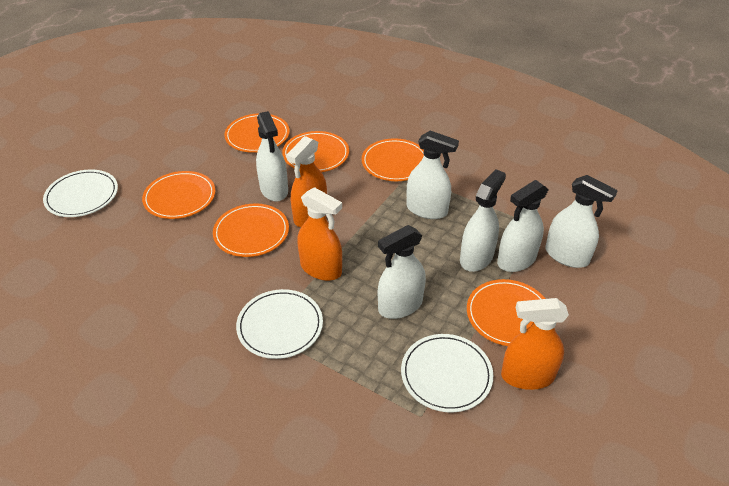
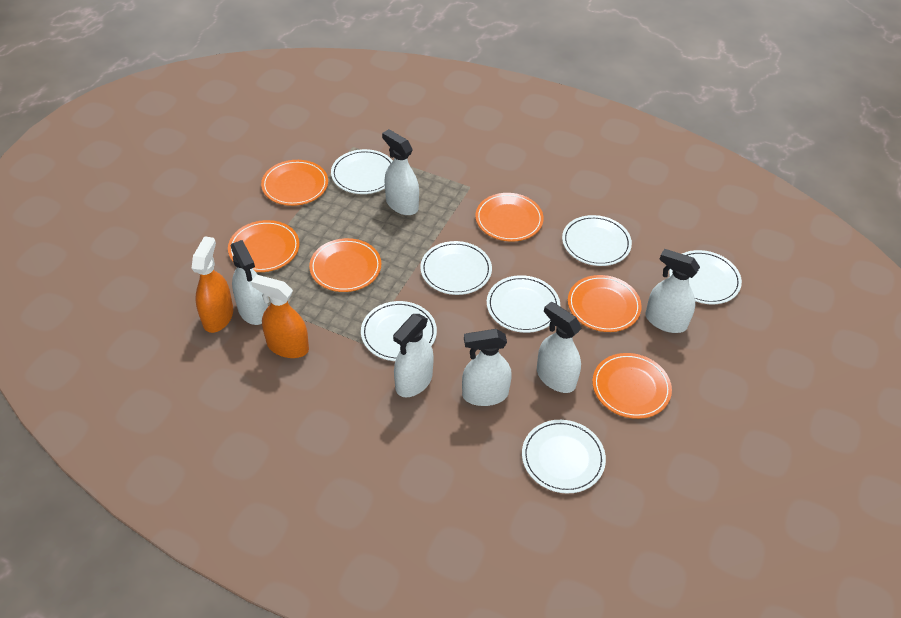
orange spray bottle: [287,136,327,227] [297,187,342,281] [501,298,569,390] = 3 -> [192,236,233,333] [251,275,309,358] = 2
white plate: [43,169,118,217] [236,289,323,359] [401,334,493,413] = 3 -> [331,149,393,194] [361,301,437,361] [420,241,492,295] [487,275,560,333] [522,420,606,494] [562,215,632,266] [669,250,742,304] = 7

